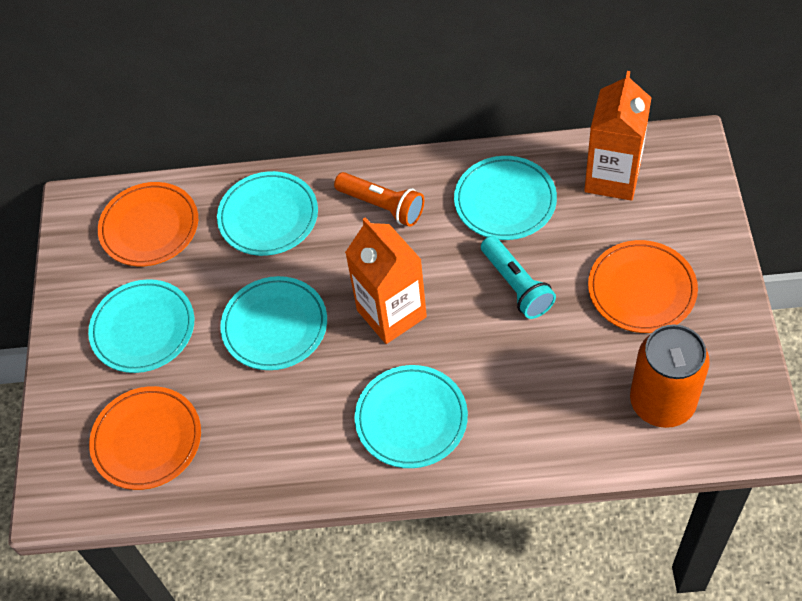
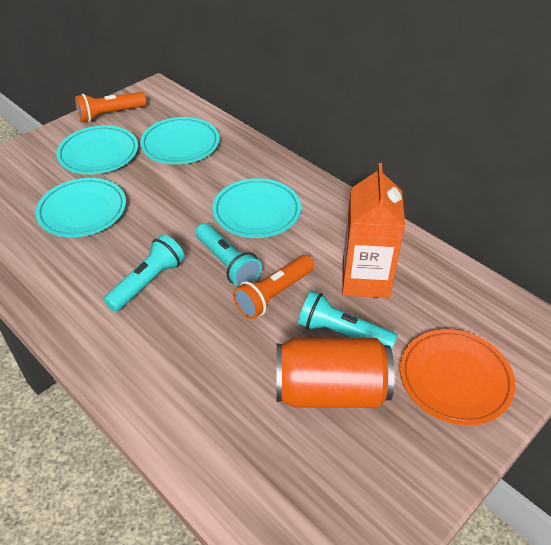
orange carton: [345,217,427,344] [584,71,651,201] = 2 -> [342,163,405,298] = 1
orange flashlight: [334,172,424,227] = 1 -> [75,92,146,122] [233,255,314,319] = 2
orange plate: [89,386,201,490] [98,182,198,266] [588,240,698,333] = 3 -> [400,329,516,426] = 1
turquoise flashlight: [481,236,556,319] = 1 -> [104,235,185,312] [196,223,262,287] [298,291,398,349] = 3
turquoise plate: [88,279,194,373] [217,171,318,256] [220,276,327,370] [355,365,468,468] [454,156,557,240] = 5 -> [35,178,126,237] [56,125,138,174] [140,117,220,164] [212,178,301,238] = 4

